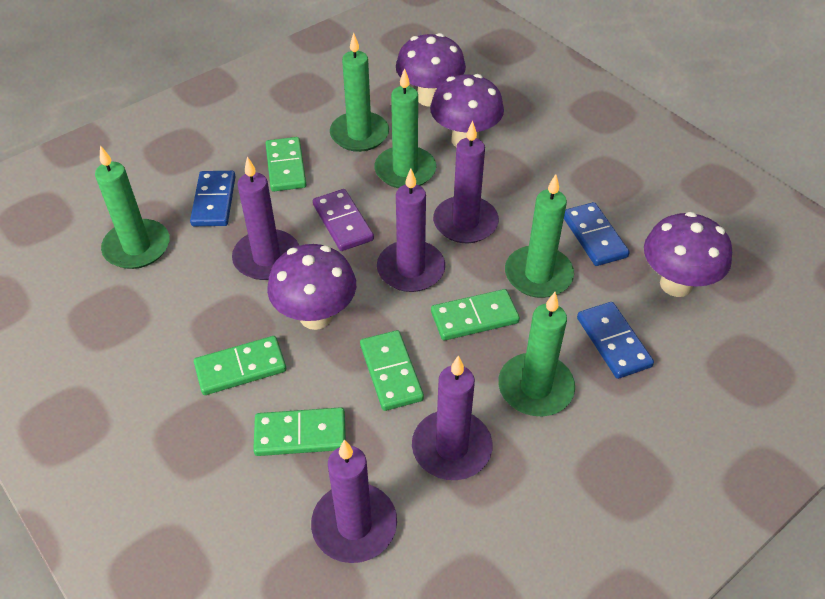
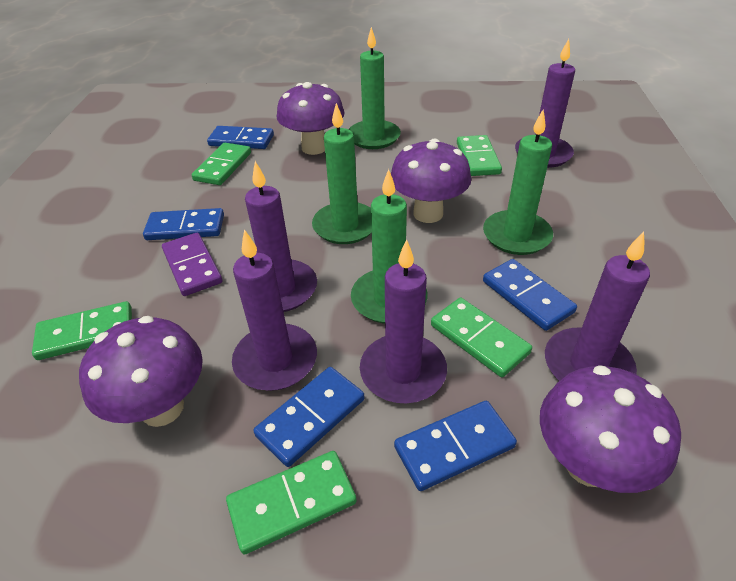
blue domino: [190,171,236,226] [564,202,630,266] [577,302,654,379] = 3 -> [143,208,224,240] [207,126,274,149] [253,367,365,467] [394,401,517,491] [483,259,577,331] = 5
green candle: [95,146,170,269] [330,33,389,152] [374,68,436,188] [498,292,575,416] [505,174,574,298] = 5 -> [312,103,372,244] [349,27,401,149] [351,169,428,324] [483,109,553,255] = 4

